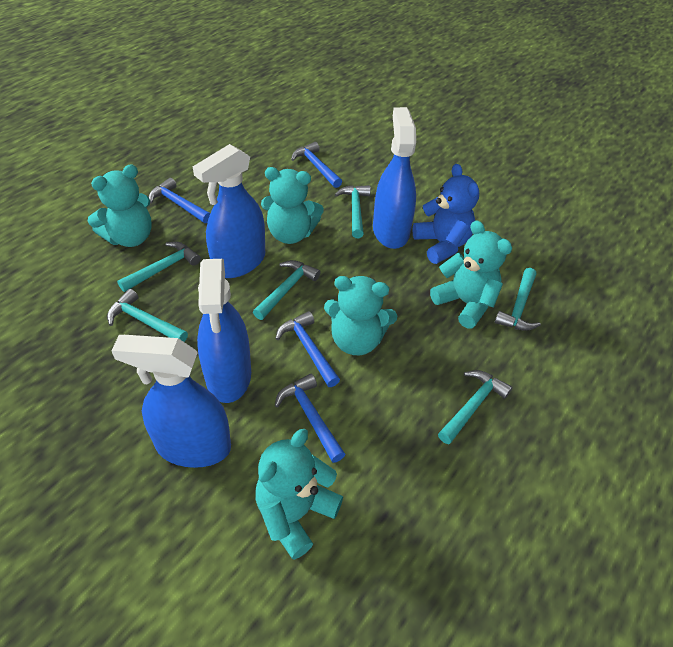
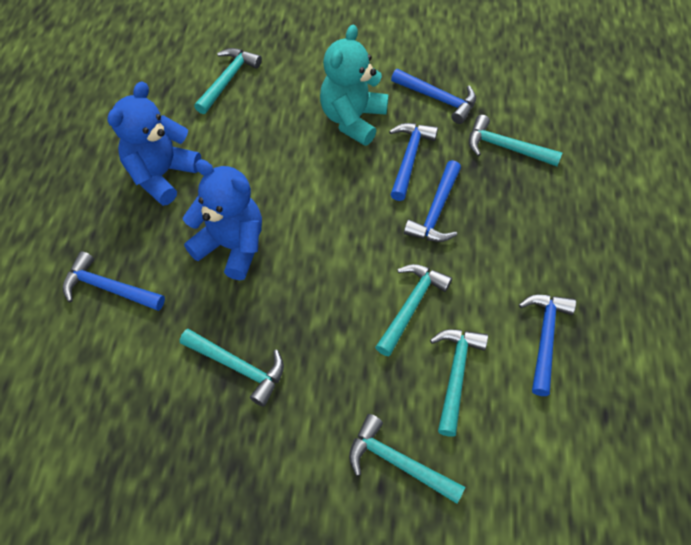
blue hammer: [149,178,210,223] [275,311,340,387] [275,374,345,463] [291,142,342,188] = 4 -> [62,251,165,311] [389,123,438,201] [391,69,476,124] [404,160,461,242] [519,295,576,396] = 5
blue spray bottle: [111,335,231,468] [193,144,265,278] [197,259,251,403] [373,107,416,249] = 4 -> none = 0
blue teddy bear: [412,164,479,264] = 1 -> [107,81,201,206] [183,159,262,280] = 2
turquoise teddy bear: [88,164,152,247] [255,429,343,560] [261,167,324,244] [324,276,397,355] [430,220,512,329] = 5 -> [320,25,389,146] = 1

